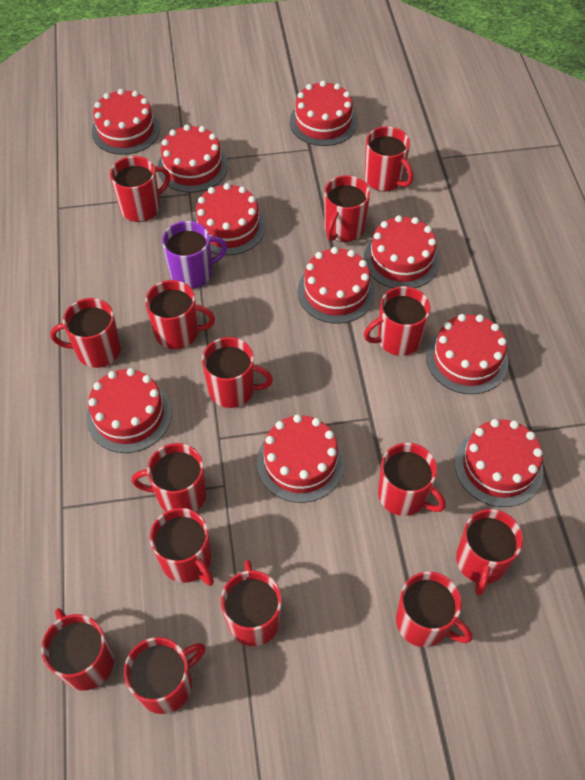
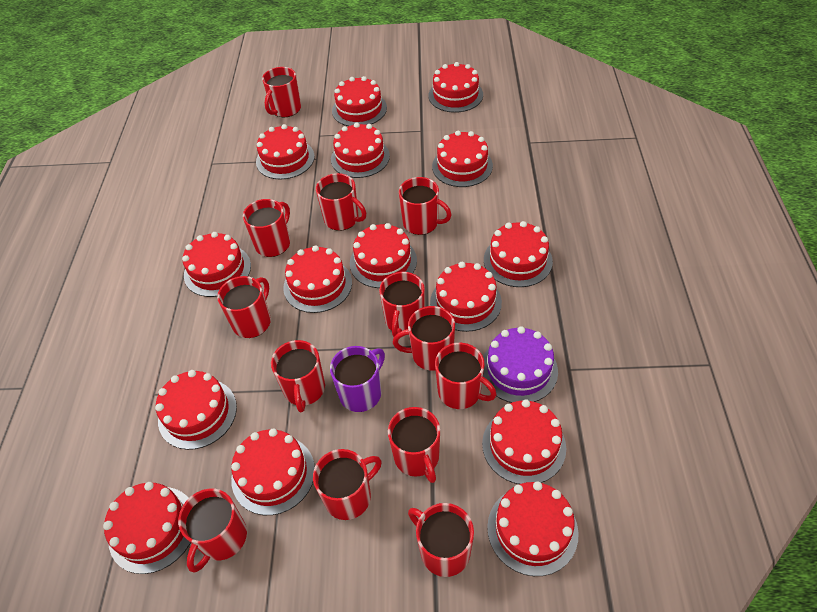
purple cake: none = 0 -> [483,326,558,403] = 1
red cake: [86,368,172,453] [92,89,160,155] [158,125,228,193] [193,183,266,256] [257,414,344,503] [290,81,357,146] [298,247,375,324] [364,215,440,288] [426,314,508,394] [455,419,543,507] = 10 -> [103,482,190,574] [155,370,237,450] [182,232,251,297] [231,428,315,515] [256,124,315,179] [283,245,352,313] [331,123,390,178] [332,76,387,126] [350,223,417,288] [429,62,483,113] [430,262,502,332] [432,131,493,187] [482,399,566,484] [484,221,553,287] [487,481,579,576] = 15
red mug: [41,608,114,690] [50,298,121,368] [110,156,170,222] [124,637,206,714] [132,443,206,512] [145,280,215,349] [150,508,214,586] [202,337,273,408] [221,560,282,646] [324,175,370,242] [364,126,413,191] [364,286,431,356] [378,443,446,516] [396,571,472,647] [456,509,523,596] = 15 -> [178,489,247,573] [217,276,271,338] [243,199,290,257] [262,67,301,117] [271,340,325,412] [313,449,382,520] [316,173,366,231] [379,272,425,337] [388,407,440,483] [393,306,455,371] [399,177,451,235] [408,503,474,577] [435,343,496,409] = 13

